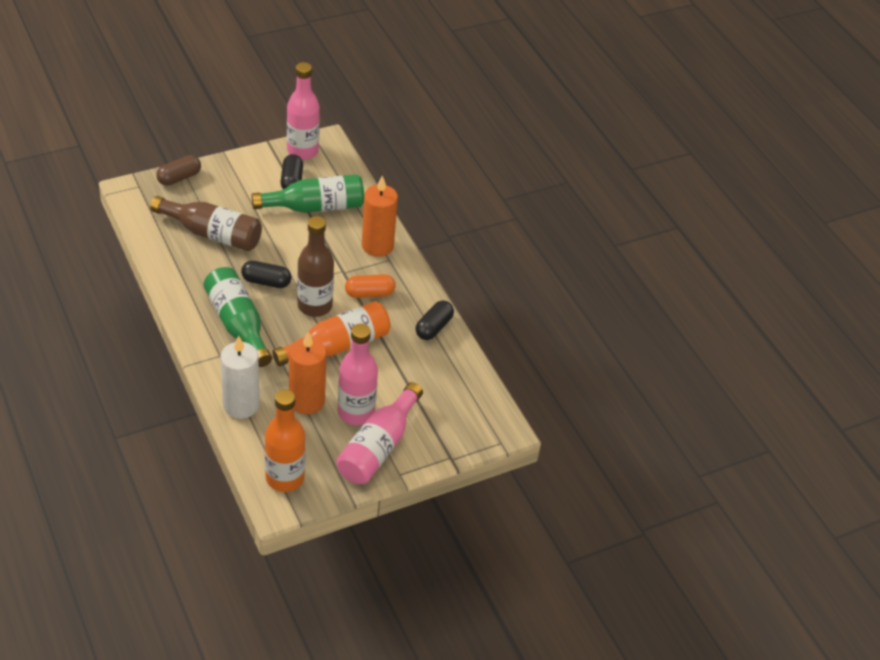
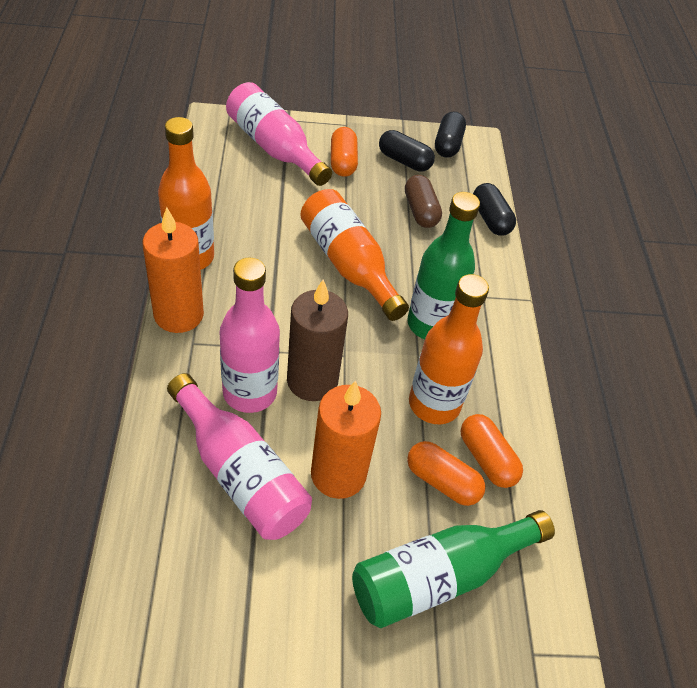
brown bottle: [150,196,262,251] [297,216,334,317] = 2 -> none = 0
brown candle: none = 0 -> [287,279,348,401] = 1
orange bottle: [265,389,305,492] [272,301,391,366] = 2 -> [158,117,214,270] [300,189,409,321] [409,274,489,424] = 3
orange capsule: [345,274,396,298] = 1 -> [331,127,358,177] [407,441,485,506] [461,414,523,488] = 3
white candle: [220,335,259,419] = 1 -> none = 0

